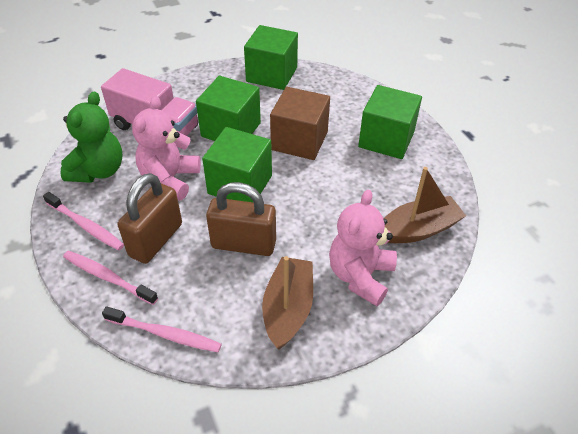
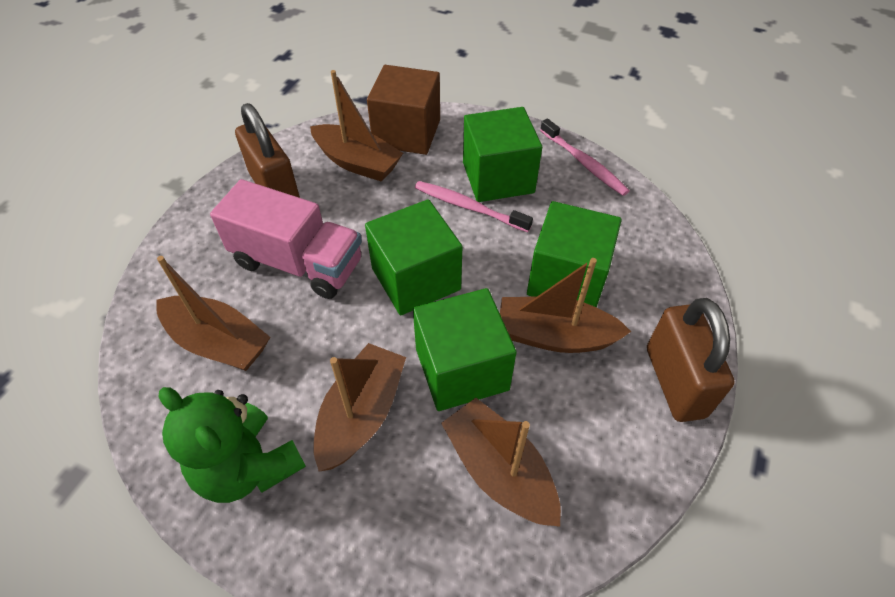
brown boat: [262,256,313,349] [384,167,466,243] = 2 -> [156,256,270,371] [310,70,403,182] [313,343,406,472] [441,398,561,527] [500,258,631,353] = 5
pink teddy bear: [132,96,201,200] [329,190,397,306] = 2 -> none = 0
pink toothbrush: [43,192,124,250] [63,250,158,305] [102,306,222,352] = 3 -> [415,181,533,232] [540,118,630,196] = 2

